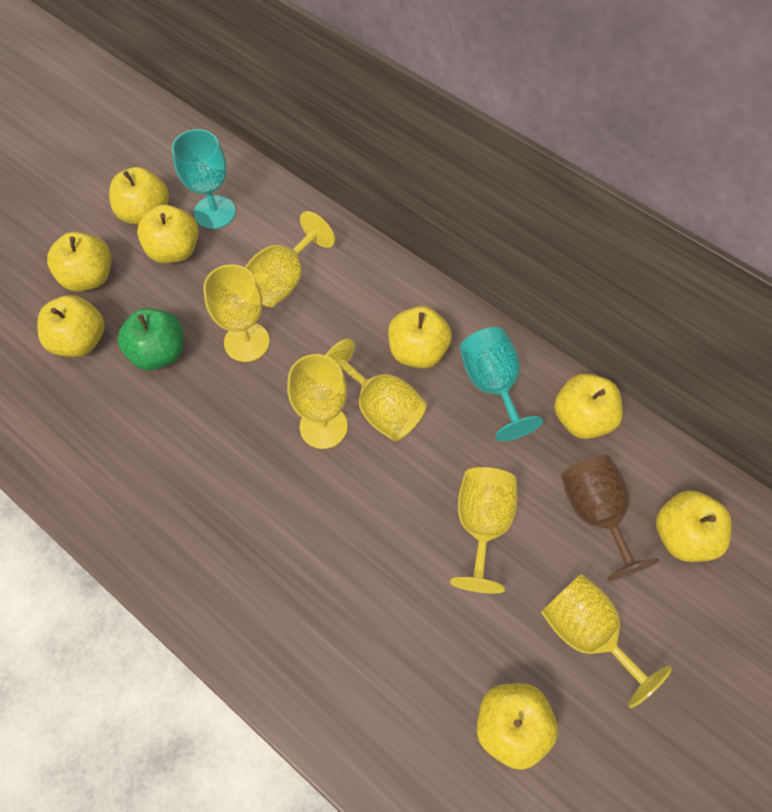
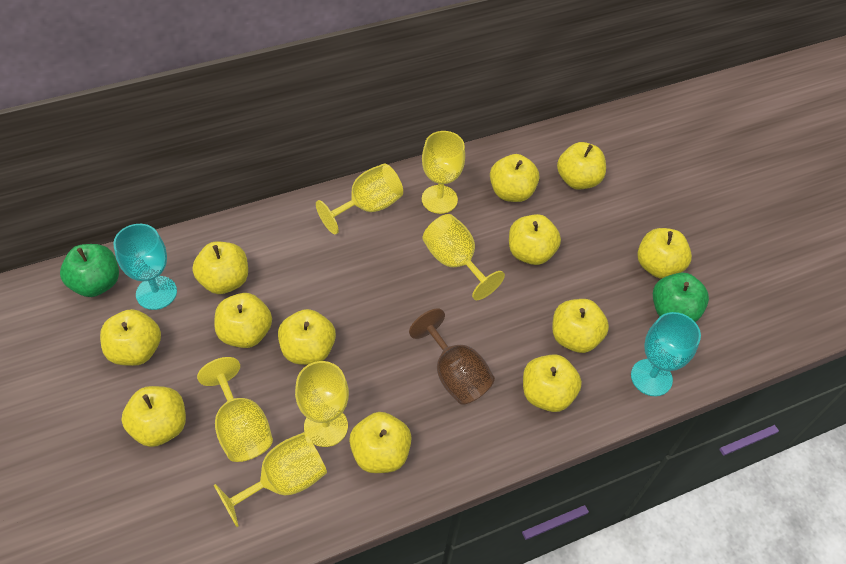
green apple: [117,308,183,370] = 1 -> [60,244,119,297] [653,272,709,322] = 2
yellow apple: [38,295,105,357] [47,232,111,292] [109,167,169,225] [137,205,199,263] [388,306,452,368] [477,683,558,770] [554,373,623,439] [656,490,732,562] = 8 -> [100,309,161,366] [122,386,186,447] [192,241,248,294] [215,293,272,348] [278,309,336,365] [349,412,412,473] [490,154,539,202] [509,214,561,265] [523,354,582,412] [552,299,609,353] [557,142,606,190] [637,228,692,279] = 12

